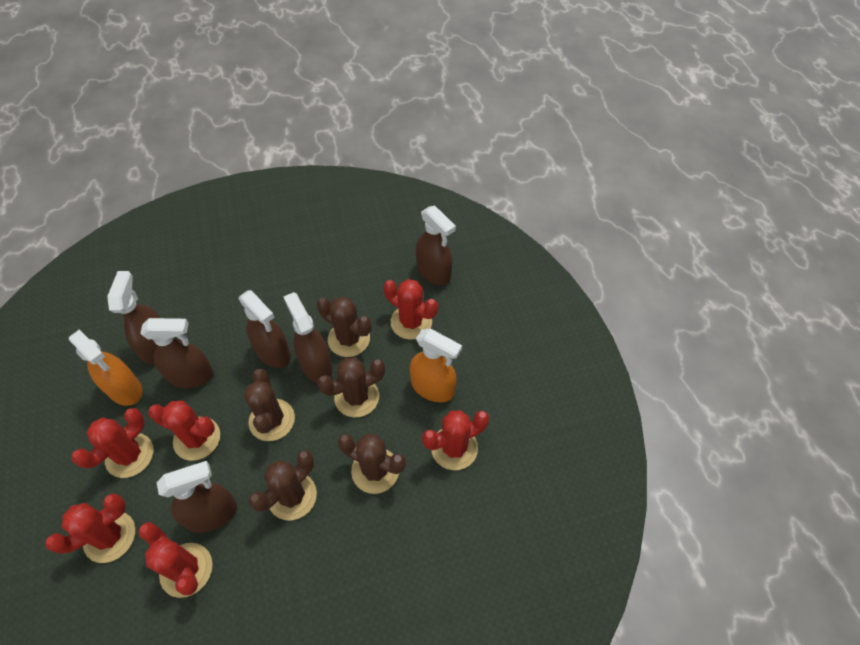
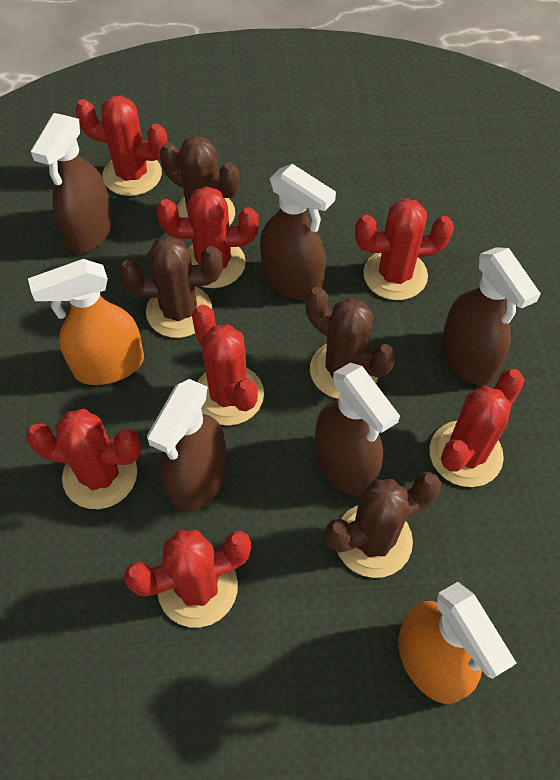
brown cactus: [244,369,295,441] [248,450,317,521] [317,297,371,357] [317,357,385,417] [338,434,406,494] = 5 -> [119,236,223,338] [160,136,239,226] [305,287,396,399] [325,472,441,578] = 4
brown spray bottle: [107,271,161,364] [140,318,213,388] [156,461,237,533] [239,290,291,368] [284,292,333,383] [416,206,456,286] = 6 -> [31,113,113,253] [147,379,227,512] [260,164,336,300] [315,363,400,496] [441,247,541,385] = 5
red cactus: [45,493,135,563] [72,408,154,478] [138,522,212,598] [148,400,220,461] [383,279,438,340] [422,410,489,470] = 6 -> [26,409,142,509] [75,96,168,196] [124,530,251,628] [157,186,259,288] [192,305,264,426] [355,198,454,300] [429,369,524,487] = 7

